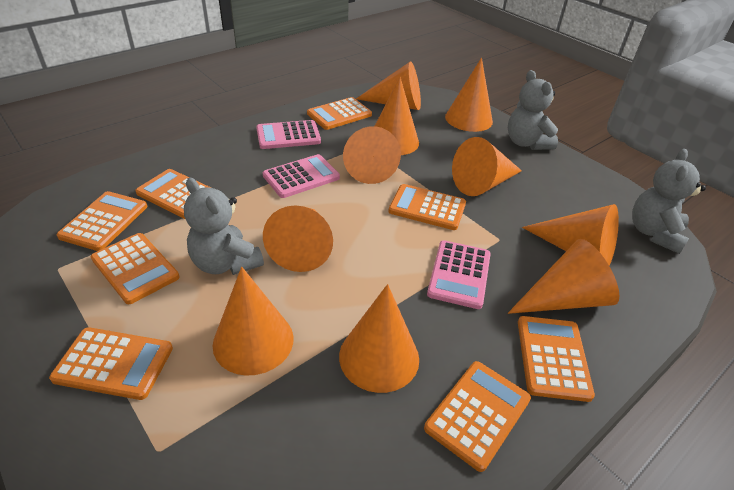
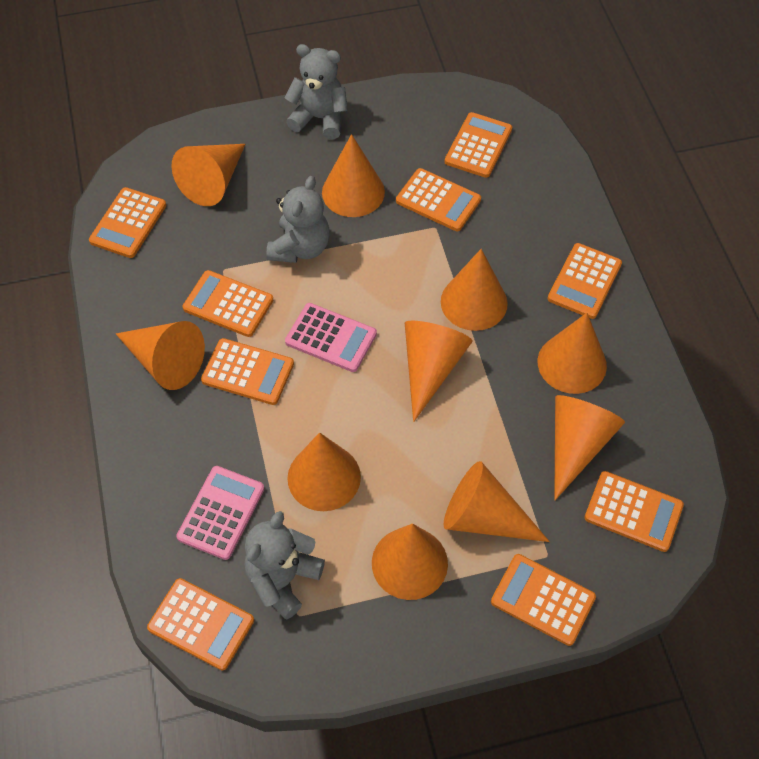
orange calculator: [49,327,173,400] [57,191,147,251] [91,233,180,304] [135,169,211,219] [307,97,372,130] [388,184,466,230] [424,361,531,472] [518,316,595,402] = 8 -> [89,187,166,258] [147,578,254,670] [183,270,273,337] [201,338,294,405] [396,168,481,231] [445,112,512,178] [491,554,596,646] [547,243,622,319] [584,471,684,552] = 9
pink calculator: [256,120,321,149] [263,154,340,198] [427,240,491,309] = 3 -> [176,466,264,560] [285,303,377,372] = 2

